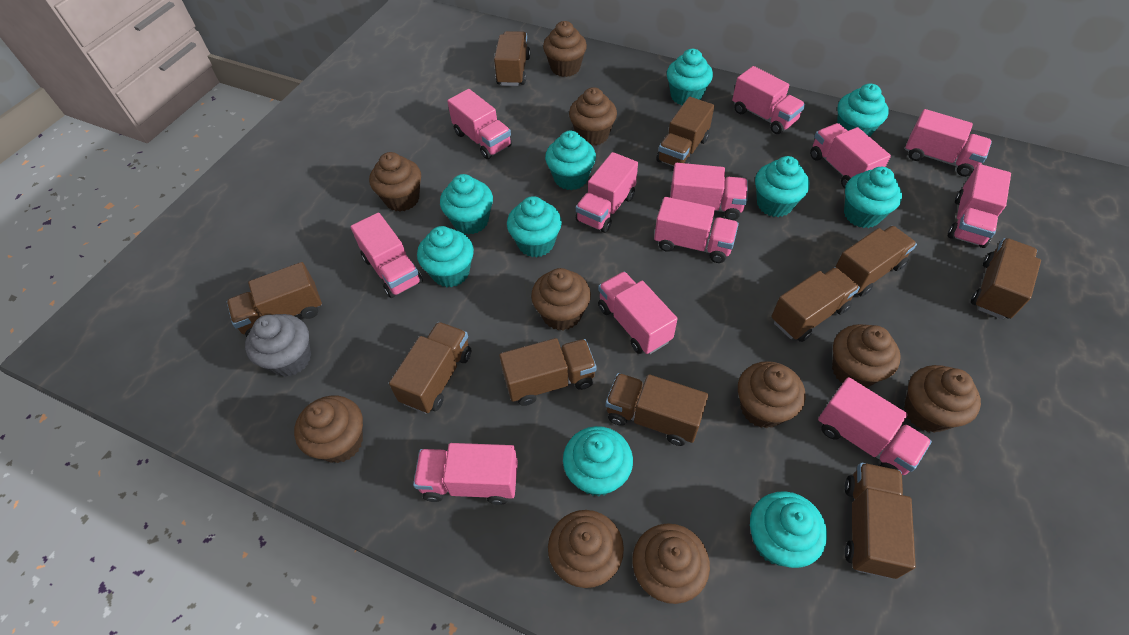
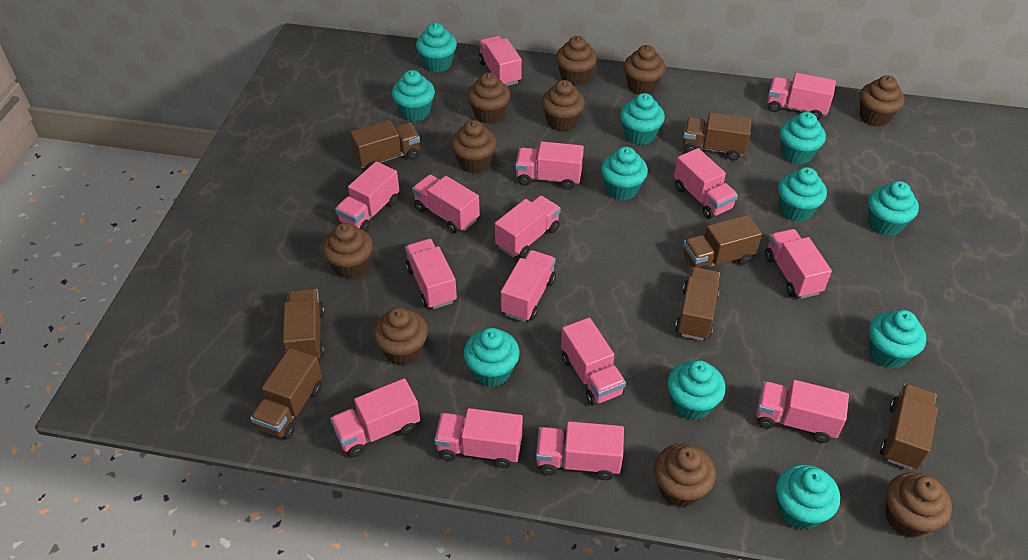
brown truck: [227,262,322,337] [389,322,471,414] [494,31,530,86] [499,338,596,406] [606,373,708,446] [657,97,714,166] [771,267,860,342] [835,226,917,297] [845,463,916,579] [971,238,1041,319] = 10 -> [250,348,322,439] [283,288,325,358] [350,120,420,169] [675,267,720,341] [683,112,752,160] [683,215,762,270] [880,383,938,470] = 7
grey cupcake: [245,314,311,377] = 1 -> none = 0
pink truck: [351,213,423,298] [413,443,518,505] [447,89,512,159] [576,152,638,233] [598,271,678,354] [654,197,739,263] [670,163,748,220] [732,66,805,134] [810,123,891,188] [818,377,932,475] [905,109,992,177] [948,164,1011,248] = 12 -> [330,378,420,457] [335,161,400,232] [405,239,457,309] [412,175,480,233] [434,408,523,468] [478,36,522,86] [495,196,561,258] [501,250,556,322] [515,141,584,190] [536,421,624,480] [561,318,626,406] [674,148,738,219] [756,380,849,443] [765,229,832,299] [767,73,836,120] = 15
turquoise cupcake: [417,226,474,287] [440,174,493,235] [507,196,562,257] [545,131,596,190] [563,426,633,497] [667,49,713,105] [750,491,827,568] [755,156,809,217] [837,84,889,137] [844,167,902,228] = 10 -> [392,70,435,121] [416,23,457,72] [464,328,519,387] [601,147,648,201] [620,93,665,145] [668,360,726,420] [776,465,840,530] [778,167,827,222] [780,112,826,164] [868,181,919,236] [869,310,926,368] = 11

